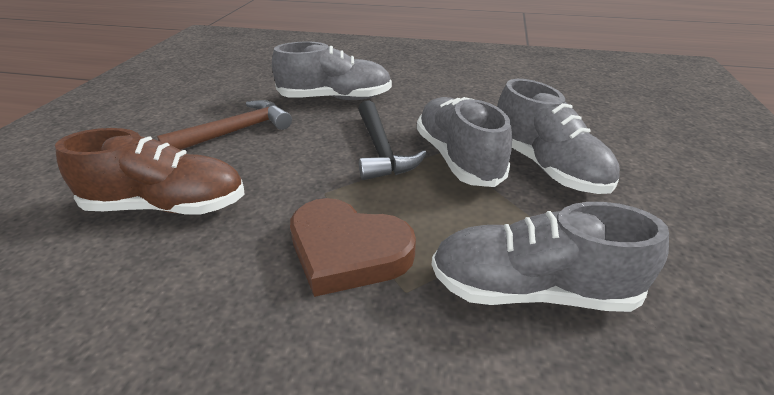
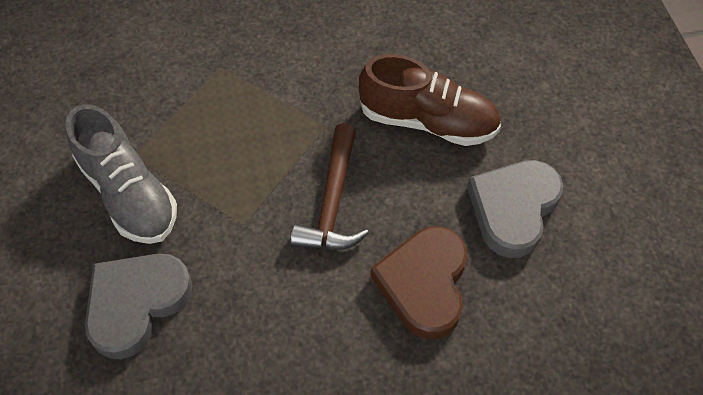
black hammer: [358,100,427,180] = 1 -> none = 0
grey heart: none = 0 -> [85,253,193,359] [467,160,563,258] = 2
grey shoe: [272,42,392,100] [417,97,512,187] [432,202,669,312] [497,79,620,194] = 4 -> [66,105,177,244] = 1

